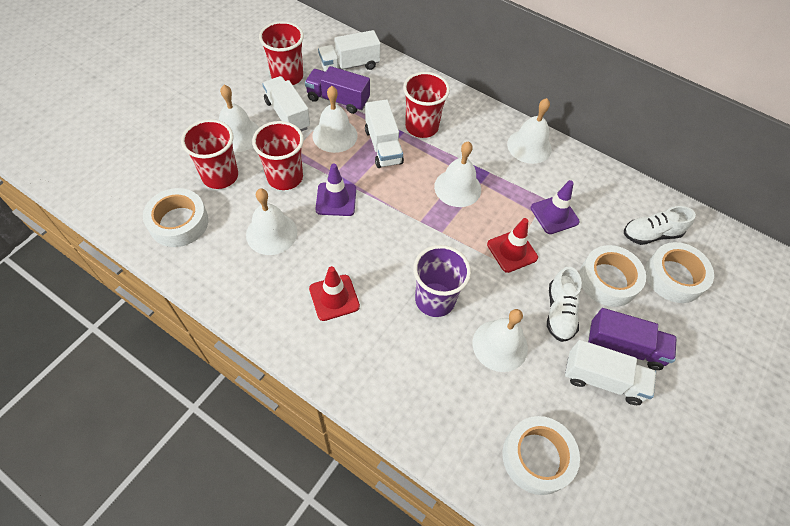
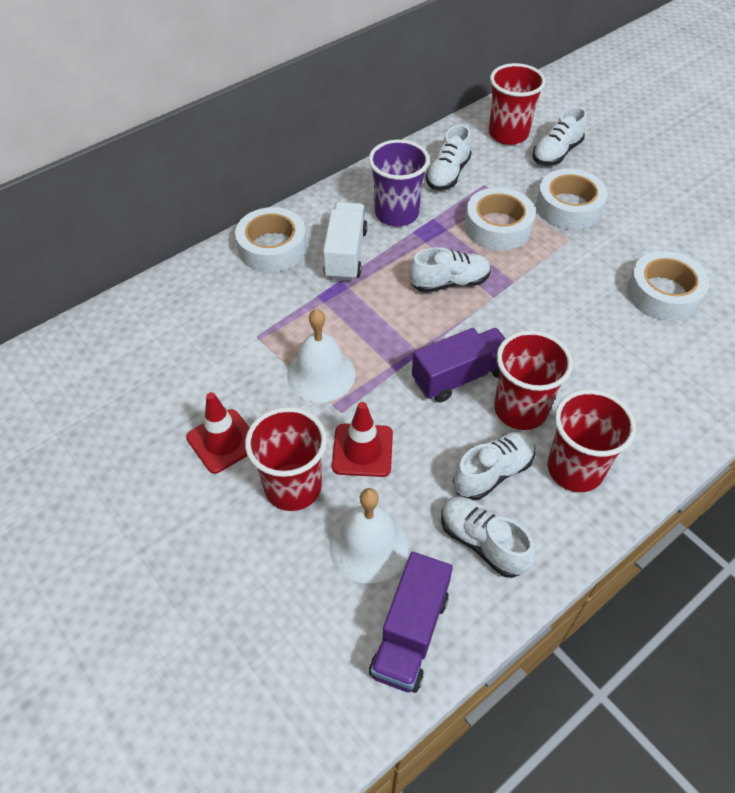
purple traffic cone: [315,164,356,216] [531,180,580,234] = 2 -> none = 0
white bell: [219,85,259,152] [246,188,297,255] [313,86,358,153] [434,141,481,207] [473,309,528,372] [507,98,552,164] = 6 -> [287,309,356,403] [329,488,409,583] = 2
white shoe: [547,267,582,342] [624,206,696,245] = 2 -> [409,247,491,293] [426,124,472,190] [441,496,535,578] [453,432,535,500] [532,106,587,165] = 5
white truck: [262,76,310,132] [318,30,381,72] [365,99,404,168] [565,340,656,405] = 4 -> [323,202,368,281] = 1

